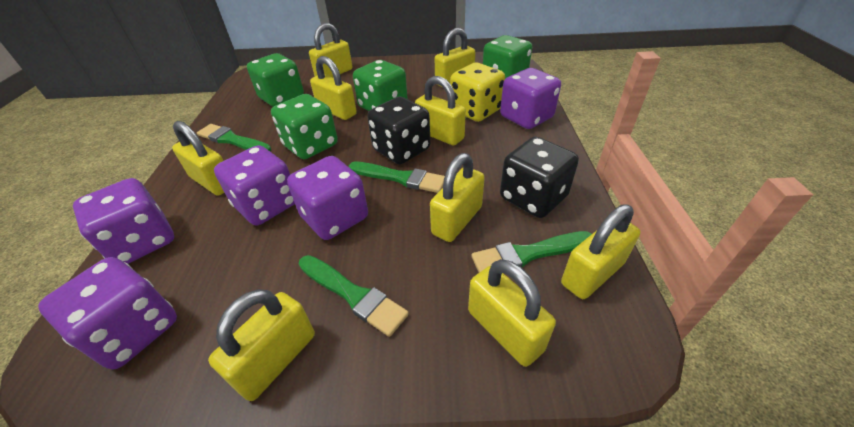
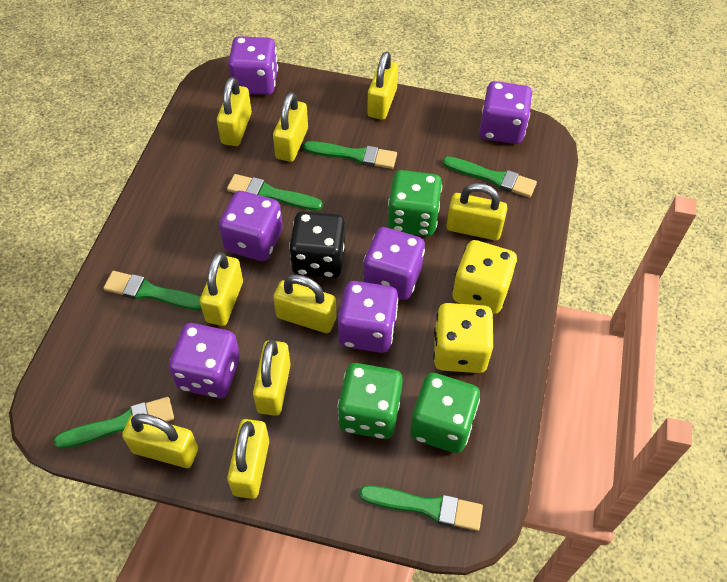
black dice: [367,97,430,164] [500,137,579,218] = 2 -> [289,211,345,278] = 1
green brush: [197,124,271,151] [299,255,409,337] [349,161,445,193] [471,231,592,273] = 4 -> [54,397,174,449] [103,271,202,310] [227,174,323,211] [303,141,397,169] [359,485,483,531] [443,156,537,197] = 6
green dice: [247,53,304,107] [271,94,338,159] [353,60,408,111] [483,35,532,79] = 4 -> [338,363,403,439] [388,170,442,236] [410,373,480,453] = 3
purple dice: [38,257,177,369] [73,178,174,264] [214,145,295,226] [287,156,368,240] [500,68,561,129] = 5 -> [169,323,240,398] [219,191,283,261] [228,36,278,95] [338,281,398,353] [363,227,425,300] [479,81,532,144] = 6
yellow dice: [450,63,505,122] = 1 -> [433,303,494,373] [453,240,517,314] = 2

